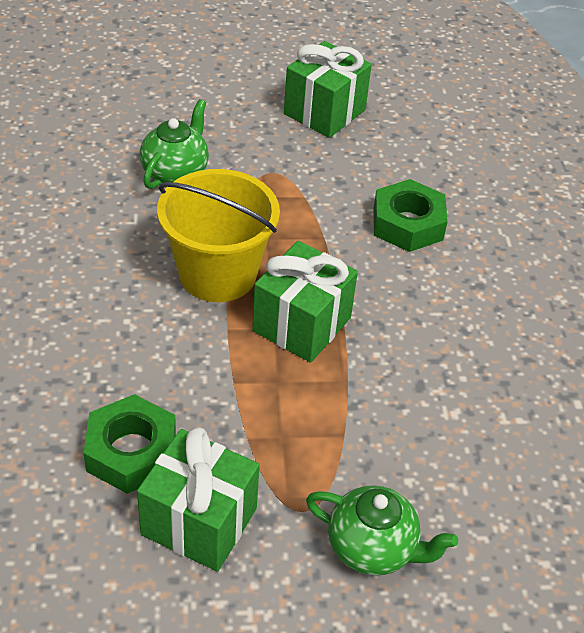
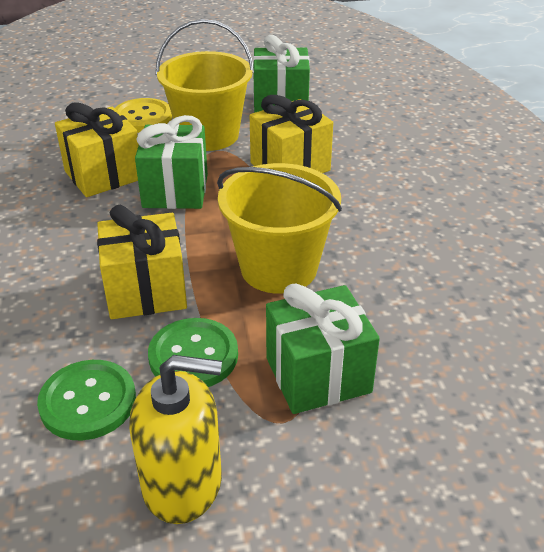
green button: none = 0 -> [37,360,136,440] [148,318,238,387] = 2
green nut: [84,394,176,494] [373,179,448,252] = 2 -> none = 0
green teapot: [140,99,209,189] [306,485,458,576] = 2 -> none = 0
yellow bucket: [157,169,280,302] = 1 -> [155,19,254,151] [217,163,342,294] = 2
yellow button: none = 0 -> [115,98,172,133] = 1
yellow gift: none = 0 -> [55,102,139,197] [97,205,187,319] [250,95,333,173] = 3
yellow soap dispenser: none = 0 -> [129,355,222,524] = 1

